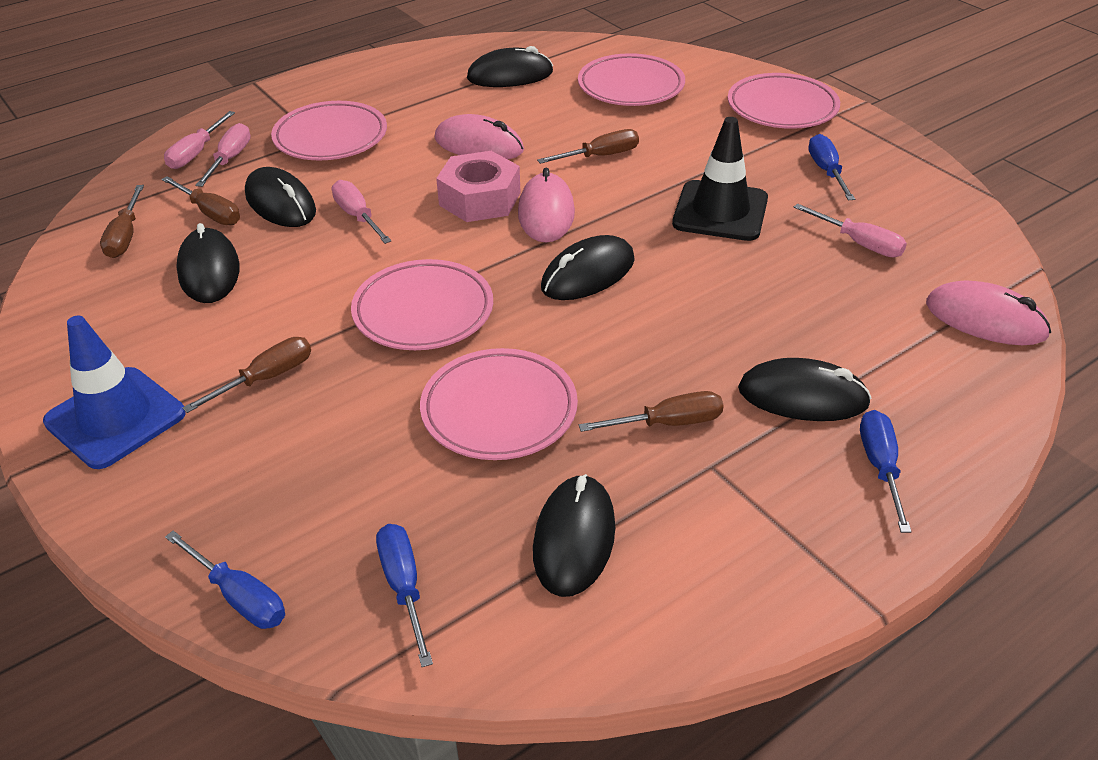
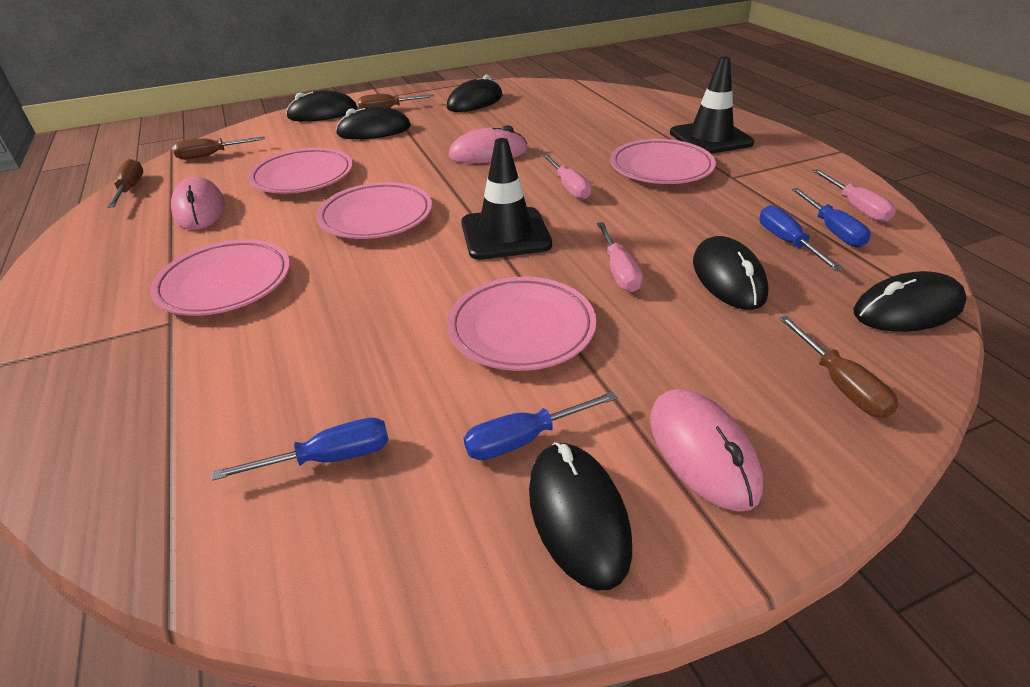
black traffic cone: [672,117,768,241] = 1 -> [461,138,552,260] [670,56,754,154] = 2
blue traffic cone: [43,315,186,469] = 1 -> none = 0
brown screwdriver: [100,185,144,258] [161,176,240,225] [182,337,311,413] [537,129,639,164] [579,391,724,432] = 5 -> [108,159,143,208] [172,137,265,159] [358,94,434,109] [779,316,898,418] = 4
pink nut: [436,151,521,222] = 1 -> none = 0
pink screwdriver: [164,111,235,169] [195,123,251,187] [332,180,392,244] [794,203,907,257] = 4 -> [542,154,592,200] [597,222,643,292] [813,169,895,222] = 3

